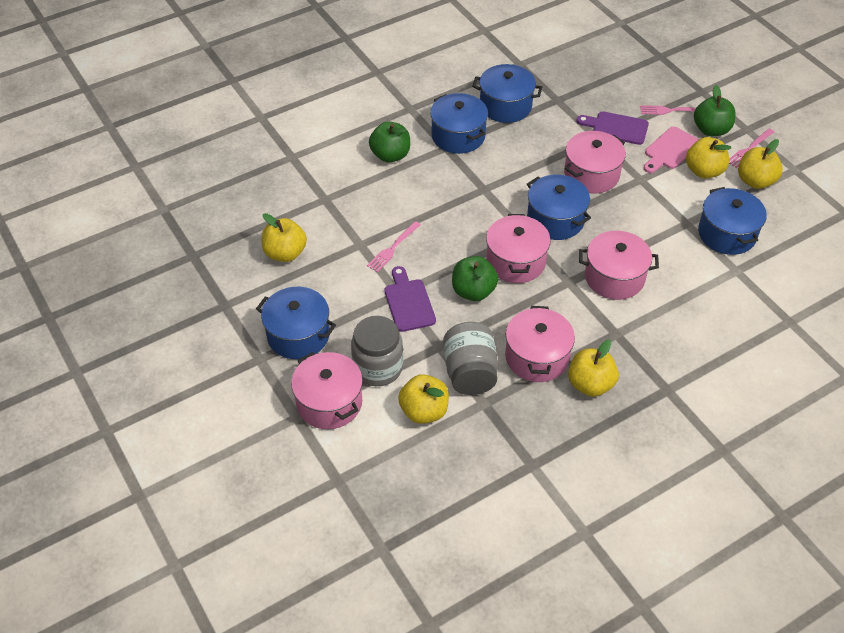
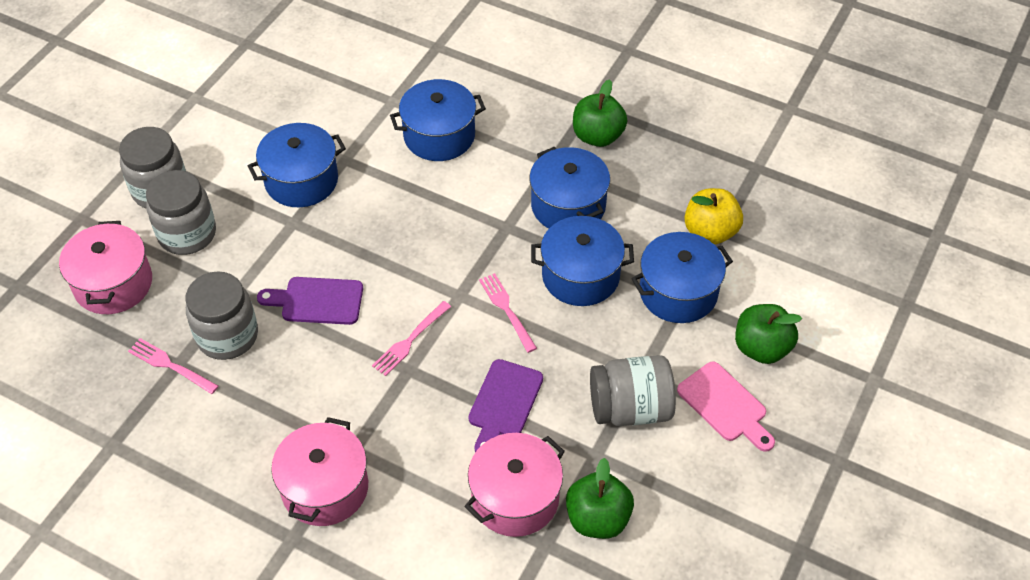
grey jar: [351,316,403,386] [443,322,498,395] = 2 -> [119,127,186,209] [146,170,216,255] [186,271,258,360] [590,355,676,426] = 4
pink pot: [291,352,363,429] [486,214,551,283] [505,306,575,382] [564,131,626,194] [579,231,659,300] = 5 -> [59,221,152,314] [271,417,368,526] [464,433,565,537] = 3
yellow apple: [262,213,307,262] [398,374,449,424] [568,340,619,397] [686,137,731,179] [738,139,783,189] = 5 -> [684,188,743,244] = 1

